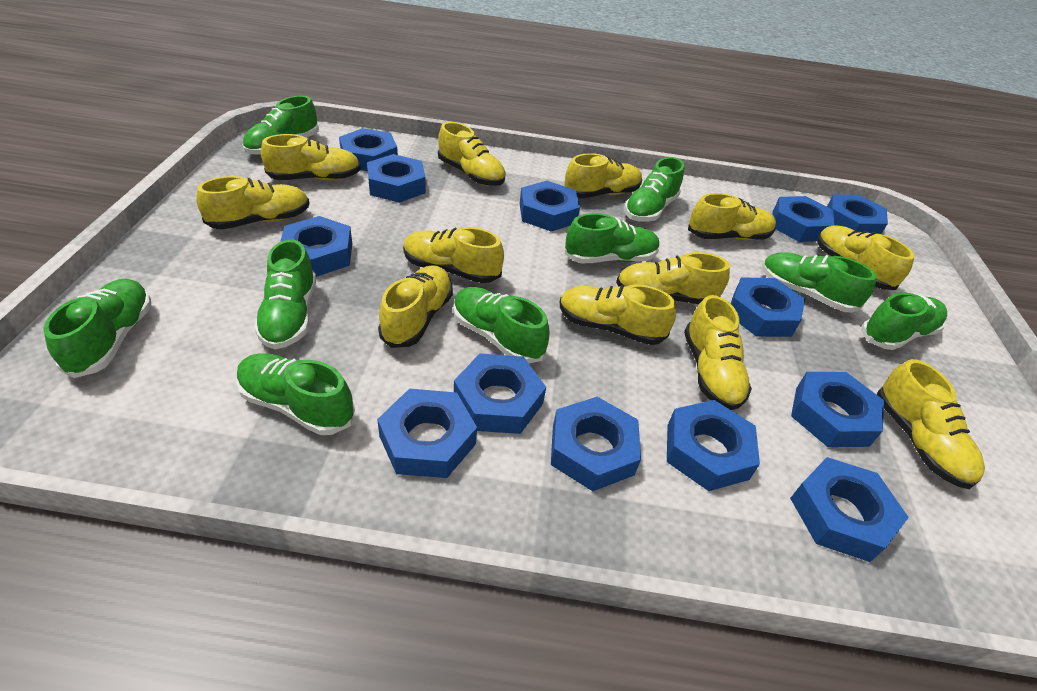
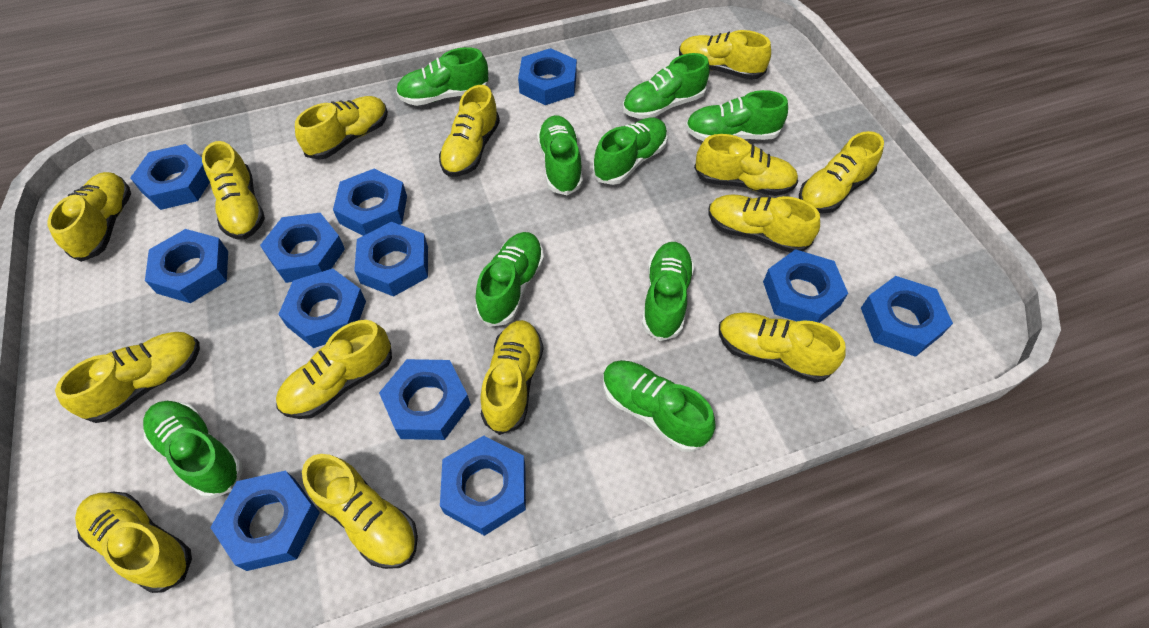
blue nut: [280,216,352,277] [339,128,398,171] [367,154,426,203] [377,389,477,478] [454,353,546,434] [520,181,580,232] [551,397,641,491] [667,400,760,491] [731,277,805,337] [772,196,835,242] [790,457,909,562] [791,372,884,447] [827,195,888,234] = 13 -> [130,144,210,210] [145,229,228,303] [210,470,320,571] [260,213,345,283] [278,268,366,348] [333,169,407,236] [354,222,428,297] [379,359,471,440] [440,435,526,536] [518,48,577,105] [763,249,848,323] [861,276,953,357] = 12
yellow shoe: [196,176,310,229] [261,134,361,181] [378,265,453,348] [403,227,504,283] [438,122,506,186] [560,284,676,345] [564,153,642,198] [616,252,730,304] [684,295,752,410] [688,193,776,240] [817,225,914,290] [877,359,985,489] = 12 -> [47,172,131,262] [55,332,200,423] [75,492,192,593] [202,141,265,240] [276,320,392,419] [295,96,388,160] [302,454,418,569] [439,85,500,177] [480,320,544,435] [679,30,771,80] [694,134,798,196] [708,194,820,253] [719,313,845,383] [799,131,884,214] = 14

